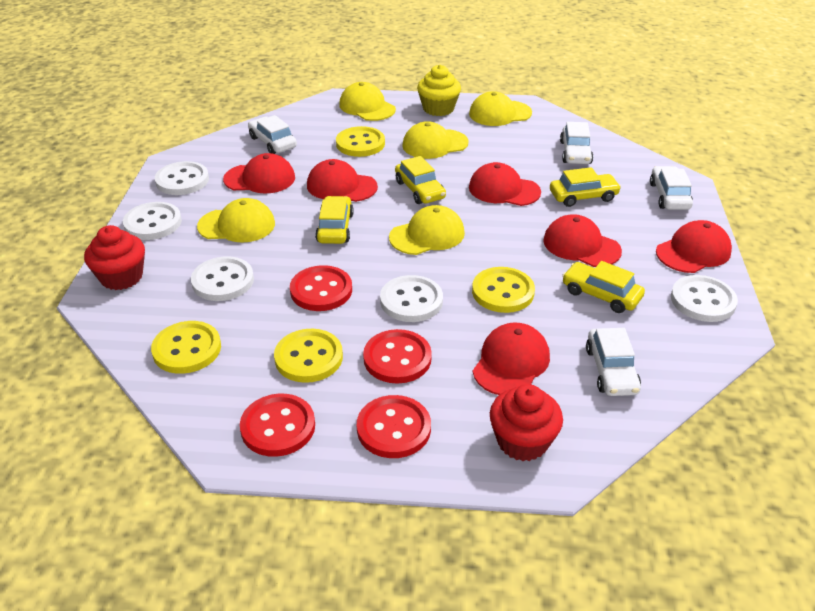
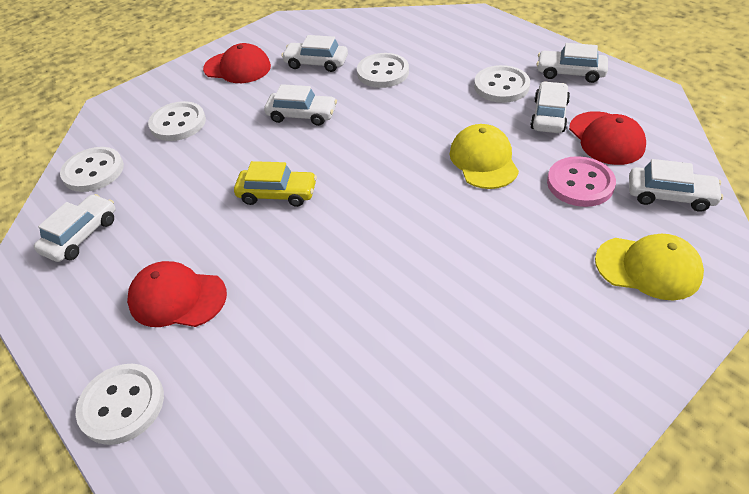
pink button: none = 0 -> [547,156,616,207] = 1
red button: [240,394,315,457] [290,265,352,311] [357,395,431,458] [363,329,432,384] = 4 -> none = 0
red cap: [223,153,295,193] [307,159,378,202] [469,162,541,206] [473,322,550,395] [543,214,622,267] [656,220,732,273] = 6 -> [127,261,227,327] [203,43,271,83] [569,111,646,165] = 3
red cupcake: [84,225,145,290] [490,384,563,461] = 2 -> none = 0
white car: [248,115,297,154] [560,122,593,164] [586,328,641,396] [650,166,693,210] = 4 -> [34,194,116,262] [264,84,337,126] [281,35,348,72] [530,81,570,133] [536,43,608,83] [629,159,723,212] = 6
yellow button: [151,321,221,374] [274,329,343,383] [336,126,385,157] [472,267,535,313] = 4 -> none = 0
yellow cap: [197,198,275,243] [339,82,396,121] [389,205,465,255] [402,121,469,159] [469,91,532,126] = 5 -> [450,124,519,189] [595,234,704,300] = 2
yellow car: [315,196,354,244] [395,156,446,204] [550,167,621,207] [562,261,645,313] = 4 -> [234,161,317,207] = 1
yellow cupcake: [417,65,461,116] = 1 -> none = 0

